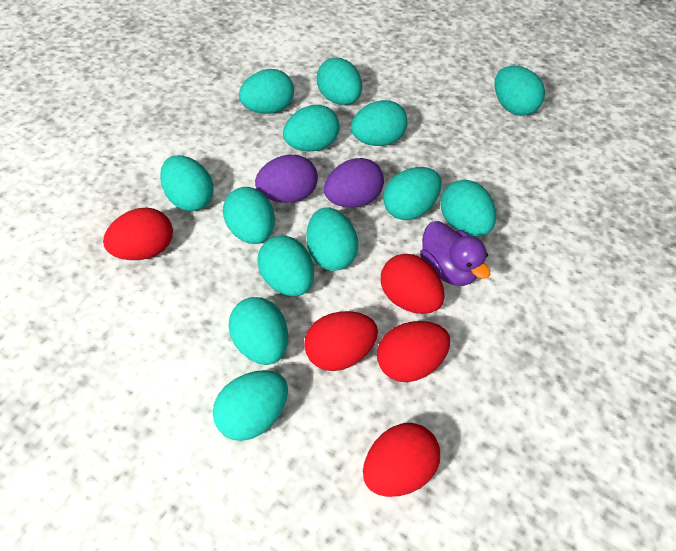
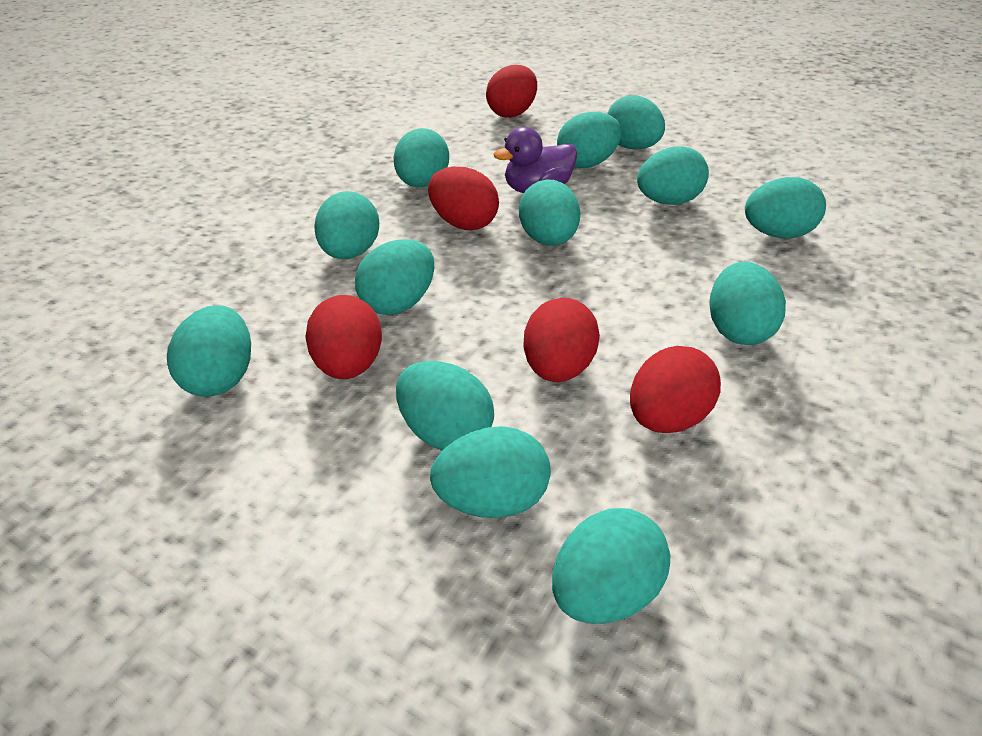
purple egg: [255,155,318,203] [324,158,384,208] = 2 -> none = 0

